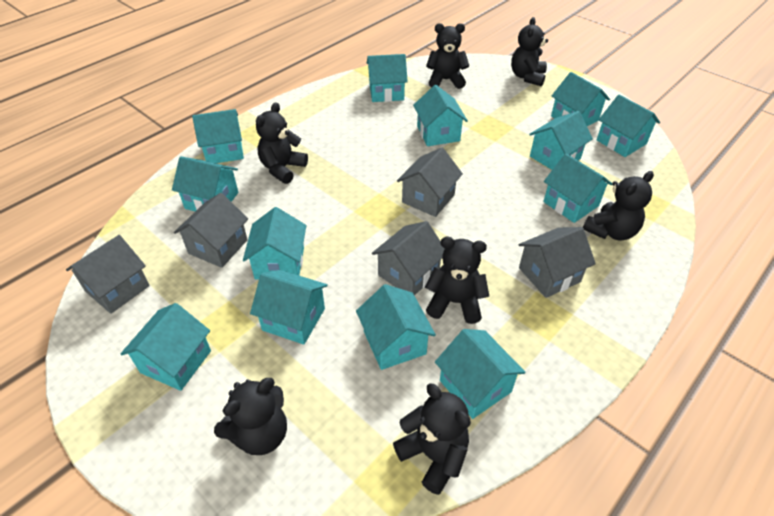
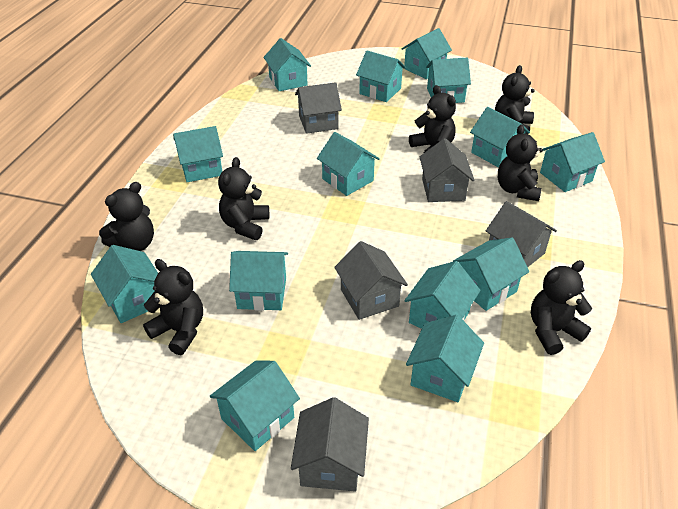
turquoise house: [121,303,211,391] [172,156,238,211] [192,109,244,163] [243,207,306,279] [250,270,328,345] [356,284,436,370] [367,54,408,102] [413,85,468,146] [435,329,525,419] [529,111,593,170] [543,153,612,223] [551,72,610,126] [597,95,660,157] = 13 -> [91,245,158,323] [173,126,223,182] [210,360,300,451] [229,251,288,311] [263,38,311,91] [317,132,380,196] [356,51,406,102] [402,28,452,79] [404,261,481,329] [406,315,484,402] [426,58,471,103] [453,237,529,311] [470,107,530,168] [540,132,605,192] = 14

